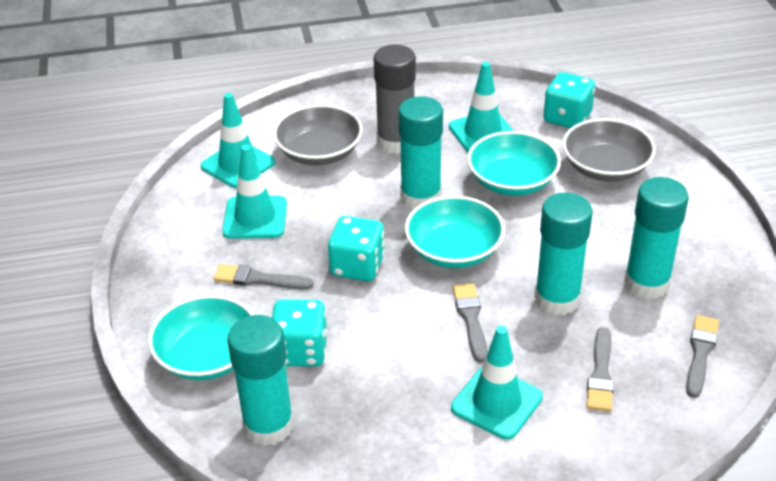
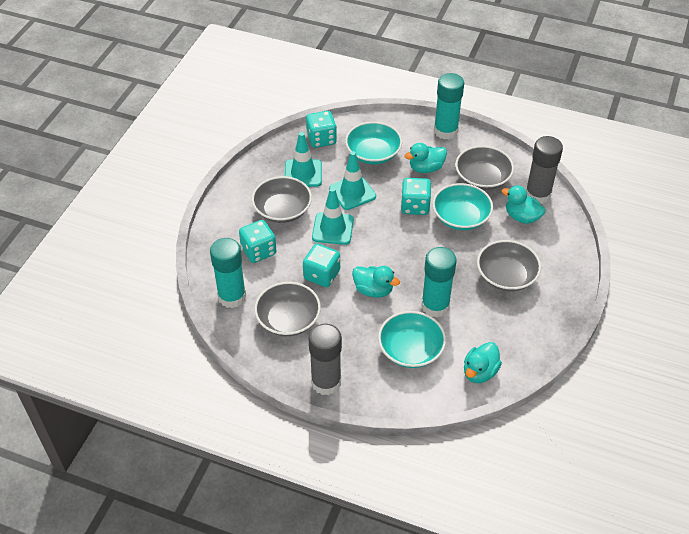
grey bowl: [273,104,363,165] [562,118,656,182] = 2 -> [252,176,312,223] [255,282,321,336] [455,146,514,190] [477,240,541,291] = 4
grey brush: [214,264,314,290] [453,283,488,363] [586,327,614,412] [686,315,719,398] = 4 -> none = 0
grey glue stick: [374,45,416,154] = 1 -> [309,324,342,395] [526,136,563,204] = 2
turquoise dice: [272,300,328,366] [328,216,385,282] [544,72,595,128] = 3 -> [239,220,276,263] [303,244,340,287] [306,111,337,148] [401,178,431,215] = 4
turquoise duck: none = 0 -> [352,266,400,298] [404,143,447,173] [464,342,502,383] [501,185,545,224] = 4
turquoise glue stick: [227,315,294,446] [398,96,443,209] [534,193,593,315] [624,177,689,299] = 4 -> [210,238,246,308] [421,247,457,317] [434,73,464,140] = 3
turquoise traffic cone: [201,93,275,188] [222,145,287,239] [449,62,514,152] [451,326,543,440] = 4 -> [285,132,322,187] [312,188,354,245] [329,151,376,210] = 3

